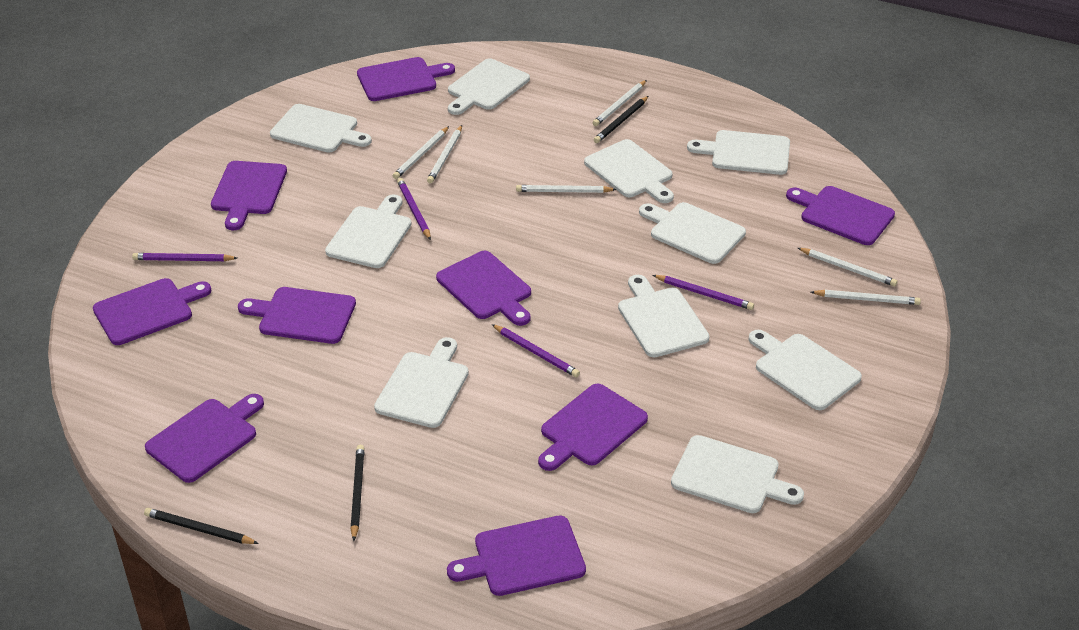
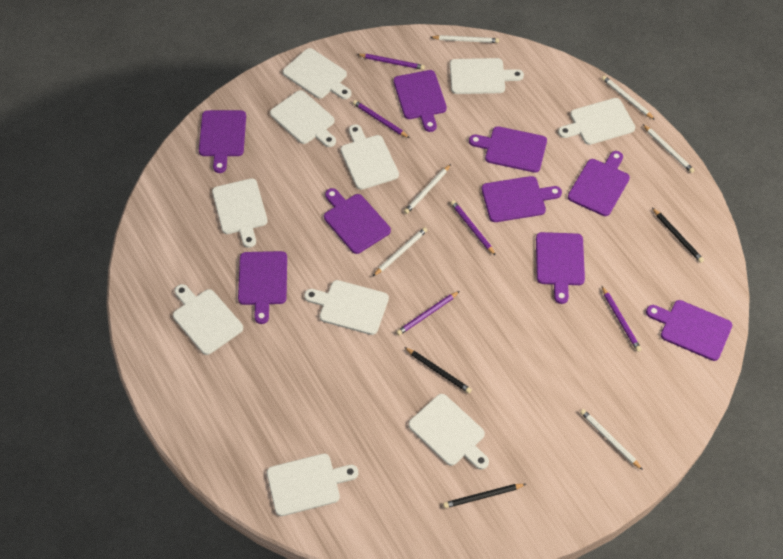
purple pencil: [132,253,237,261] [397,178,431,240] [492,324,580,377] [653,275,754,310] = 4 -> [353,100,409,138] [357,54,425,70] [397,291,460,335] [451,200,496,256] [602,286,642,352] = 5

